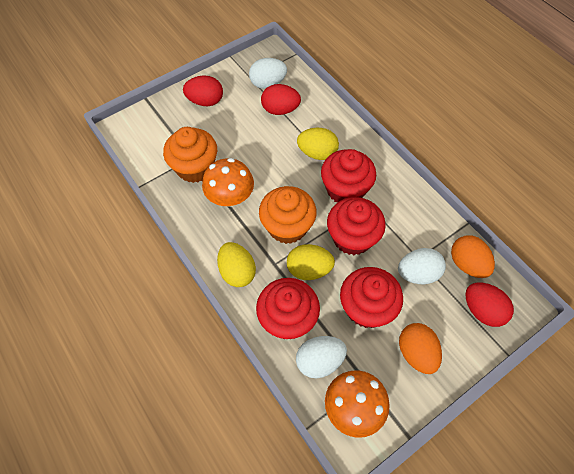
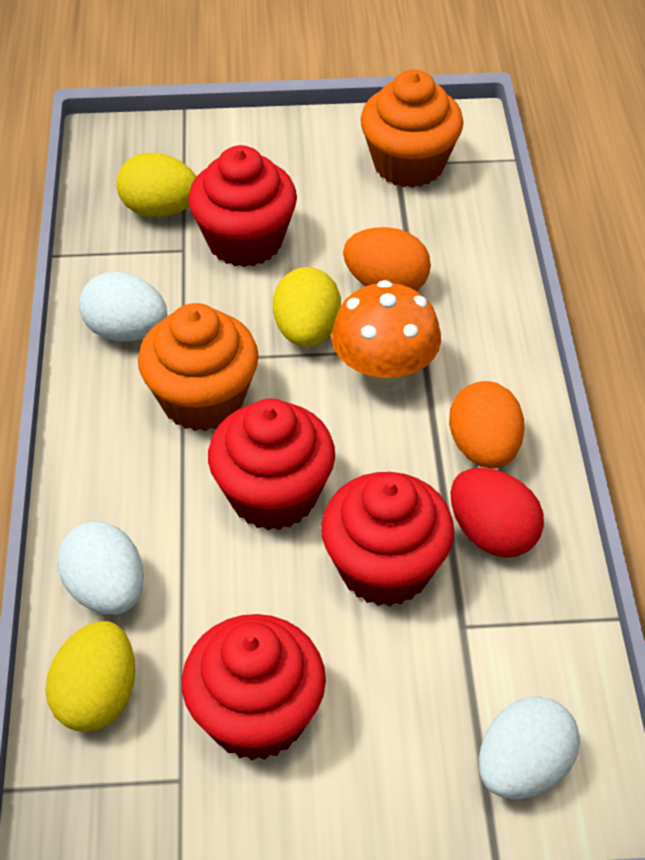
orange mushroom: [202,158,254,207] [325,370,390,438] = 2 -> [331,280,441,389] = 1
red egg: [183,75,223,106] [261,84,301,115] [465,283,514,327] = 3 -> [450,468,544,558] = 1

